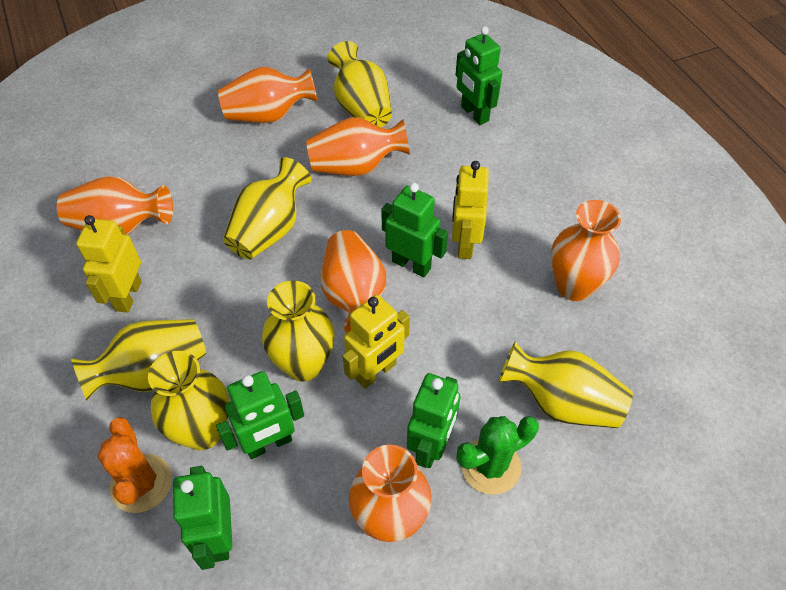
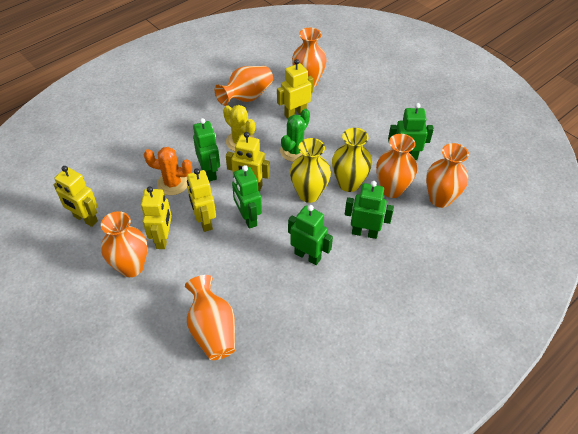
yellow cactus: none = 0 -> [223,105,255,151] = 1
yellow robot: [76,215,142,313] [343,295,410,389] [452,161,489,259] = 3 -> [53,166,98,227] [141,186,172,249] [187,168,216,232] [226,132,270,191] [277,59,314,119] = 5
yellow vase: [71,319,206,401] [148,351,229,450] [223,157,311,260] [262,281,335,382] [328,41,392,127] [499,341,633,428] = 6 -> [290,138,331,203] [332,128,372,192] = 2

